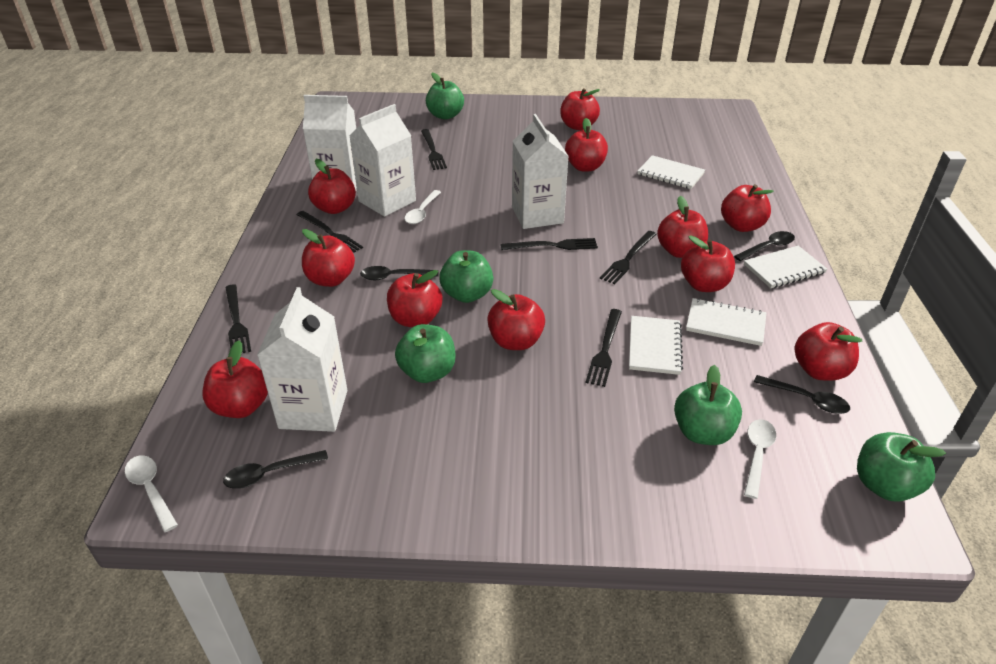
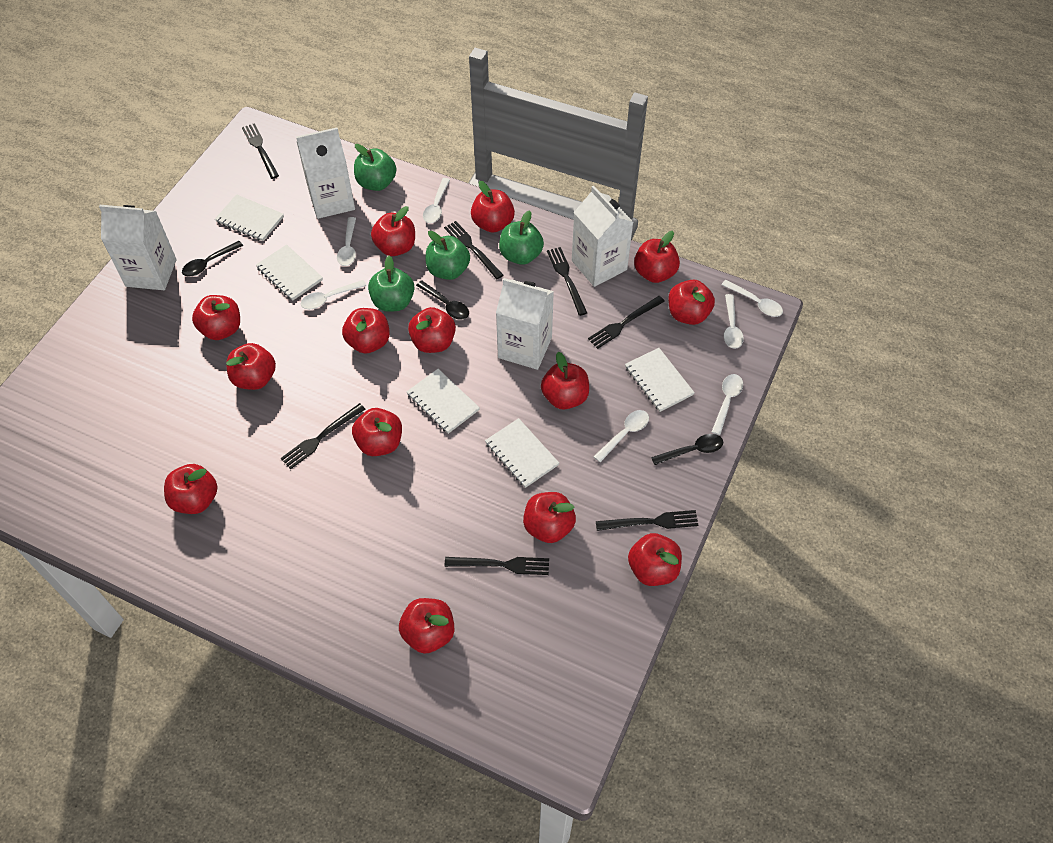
black fork: [225,284,251,353] [296,211,363,252] [421,129,447,170] [500,238,598,250] [585,309,622,387] [600,231,657,284] = 6 -> [242,123,279,179] [281,403,365,469] [444,221,503,279] [445,557,549,575] [547,247,587,316] [588,296,665,349] [596,510,698,531] = 7
black spoon: [223,450,328,489] [360,266,438,280] [734,231,795,261] [754,375,850,414] = 4 -> [182,241,243,277] [416,280,469,320] [651,434,723,465] = 3
green apple: [395,324,455,383] [426,73,464,119] [439,250,493,303] [674,365,742,445] [857,432,946,502] = 5 -> [354,144,396,191] [368,256,415,312] [426,231,470,280] [499,210,544,265] = 4
red apple: [202,341,268,418] [302,229,355,287] [308,159,356,214] [387,270,442,327] [487,289,545,350] [560,88,600,130] [565,118,608,172] [657,196,708,258] [681,235,735,292] [721,184,774,232] [795,322,862,381] = 11 -> [164,464,217,514] [192,295,240,340] [226,343,276,390] [342,308,390,354] [352,408,402,456] [371,206,415,256] [399,598,454,654] [408,307,456,353] [471,181,515,233] [523,492,576,543] [541,352,589,410] [628,533,682,586] [634,231,680,283] [668,280,715,325] = 14
white notebook: [629,316,683,375] [638,155,705,189] [686,298,766,346] [744,246,827,288] = 4 -> [215,194,284,241] [256,244,323,301] [407,369,480,434] [485,418,559,488] [625,348,695,412] = 5
white spoon: [125,455,178,532] [404,190,441,224] [744,419,776,499] = 3 -> [301,280,366,309] [337,217,356,266] [423,178,450,223] [593,410,649,462] [711,374,743,435] [722,280,783,317] [724,294,744,349] = 7

